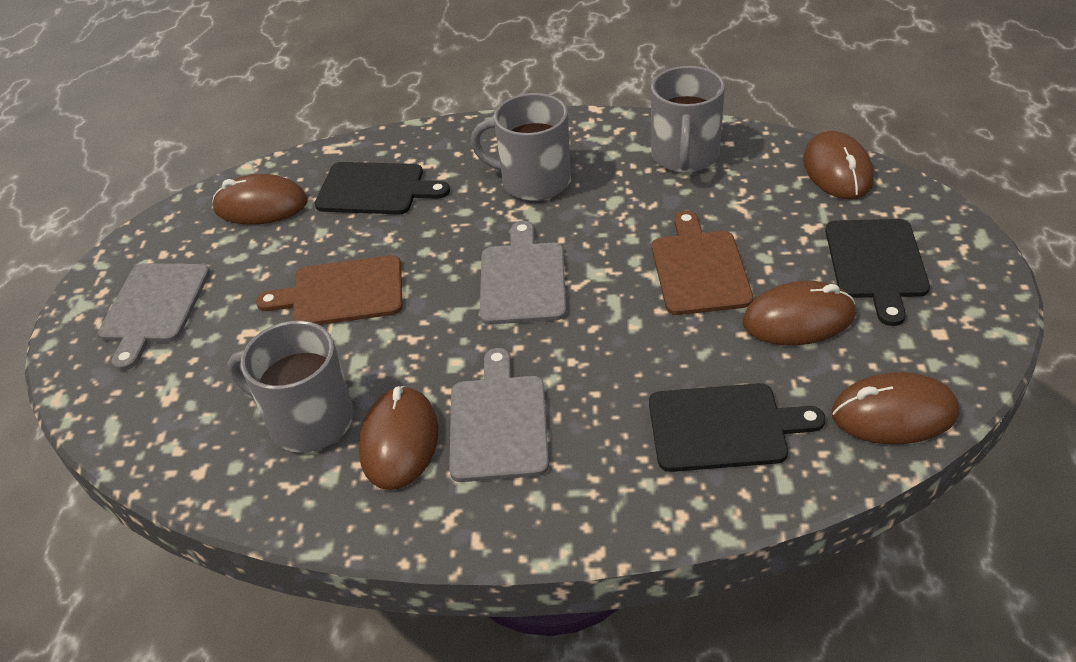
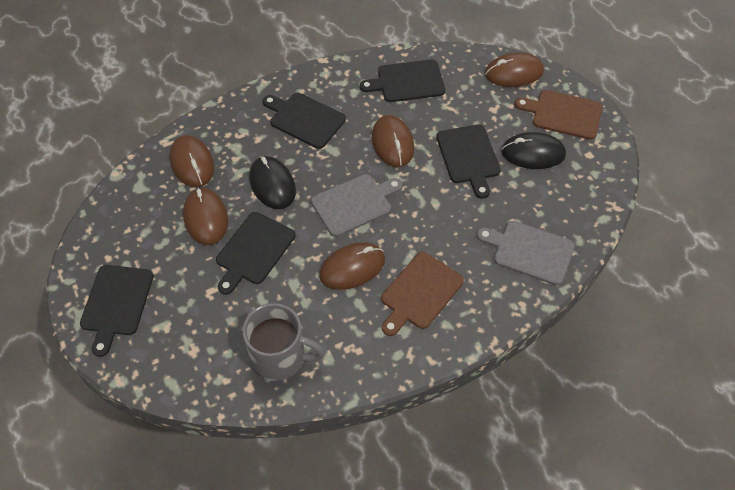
black cutting board: [315,162,450,215] [649,383,826,472] [825,219,930,326] = 3 -> [80,265,154,357] [216,212,295,295] [263,93,346,149] [360,59,445,102] [436,124,501,199] = 5
black mouse: none = 0 -> [249,156,296,209] [501,132,566,169] = 2
grey cutting board: [98,263,210,371] [449,348,549,482] [480,221,566,325] = 3 -> [311,174,402,237] [477,221,575,285] = 2
grey mug: [227,320,354,453] [471,93,571,201] [651,66,725,173] = 3 -> [242,303,325,381] = 1

